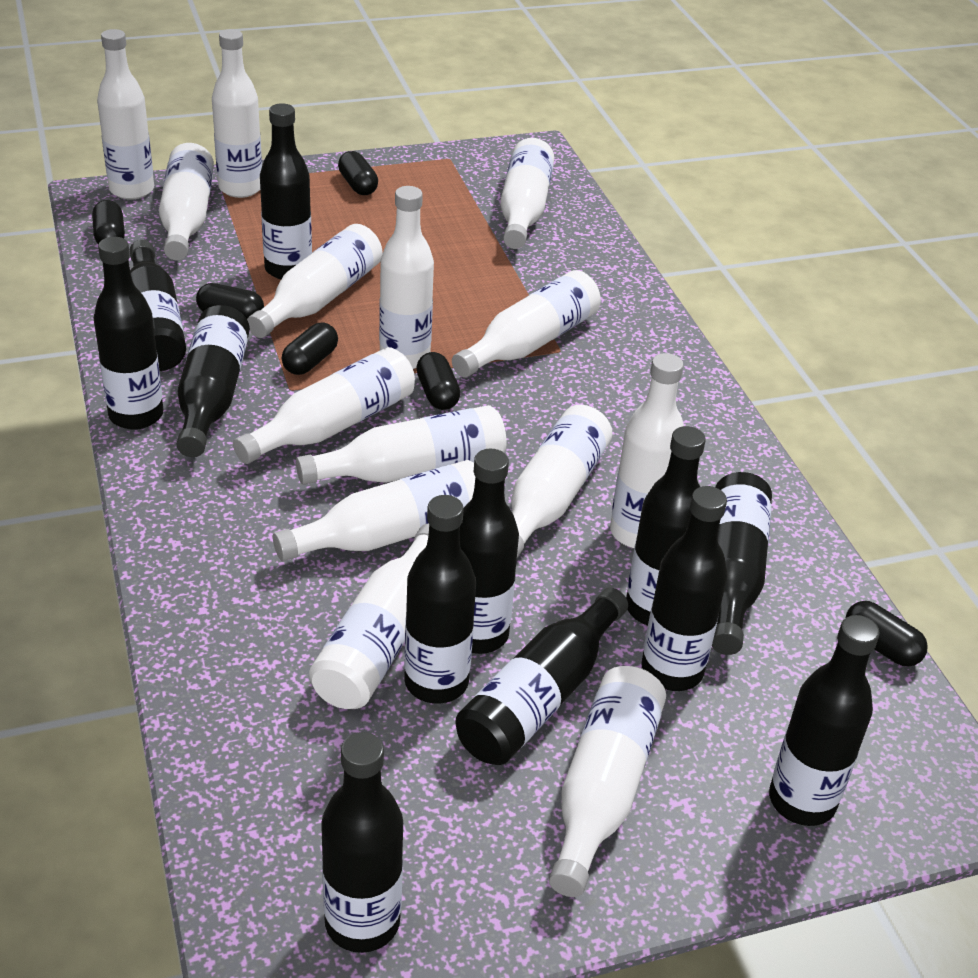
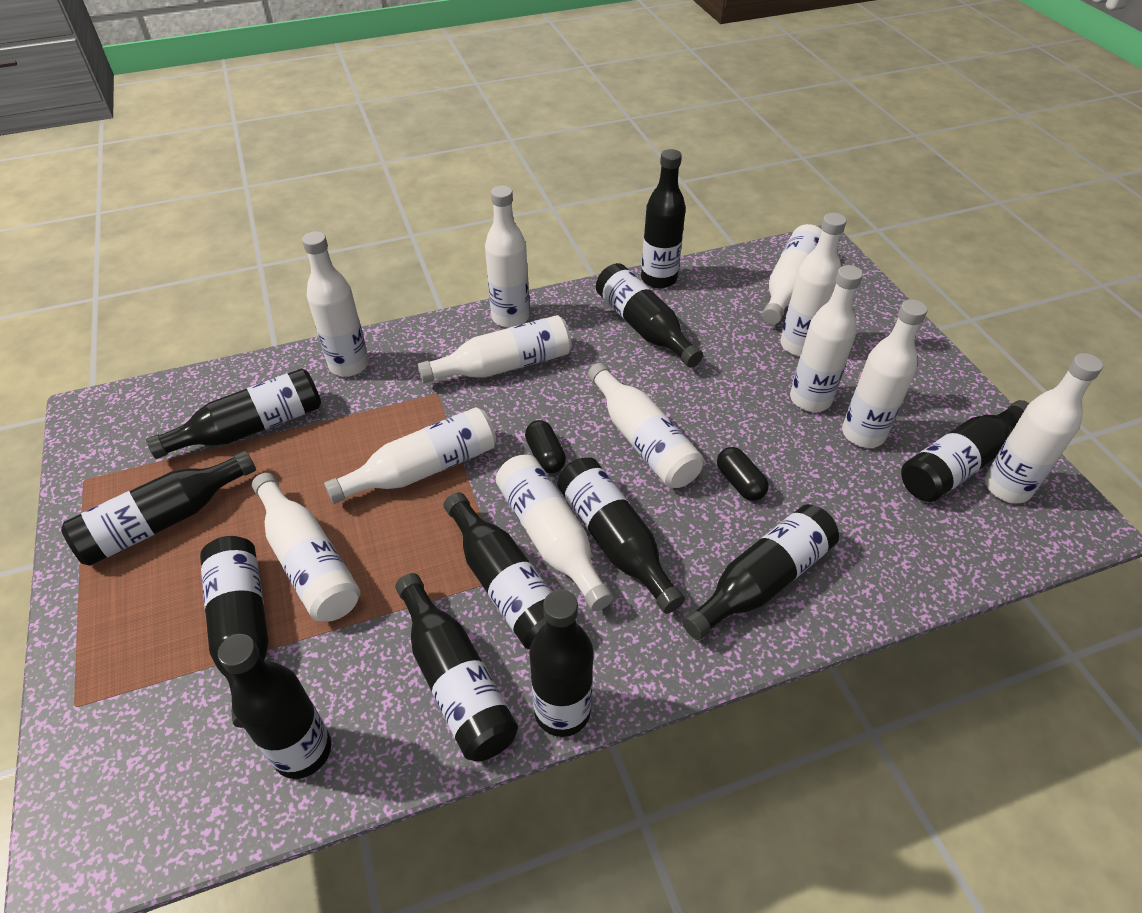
black capsule: [92,200,125,245] [196,283,264,319] [282,323,338,375] [338,151,378,195] [416,352,460,410] [846,601,928,667] = 6 -> [525,420,566,473] [717,447,769,501] = 2
white bottle: [97,29,154,200] [159,143,214,260] [212,29,262,198] [233,347,415,464] [247,224,382,338] [273,460,475,561] [296,405,507,485] [309,524,429,709] [379,186,434,369] [452,270,601,377] [500,138,554,249] [511,405,613,558] [549,666,666,897] [610,353,684,548] = 14 -> [252,473,360,622] [302,231,369,377] [324,407,496,504] [417,315,572,383] [485,186,530,328] [496,455,613,611] [588,363,704,488] [762,224,822,324] [780,213,846,356] [790,265,863,412] [842,299,927,448] [985,353,1103,503] = 12

